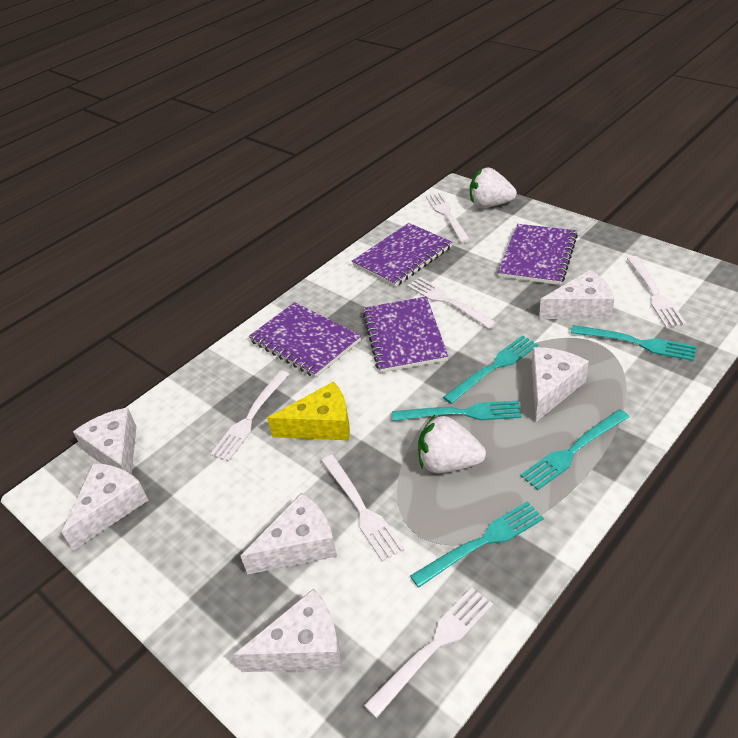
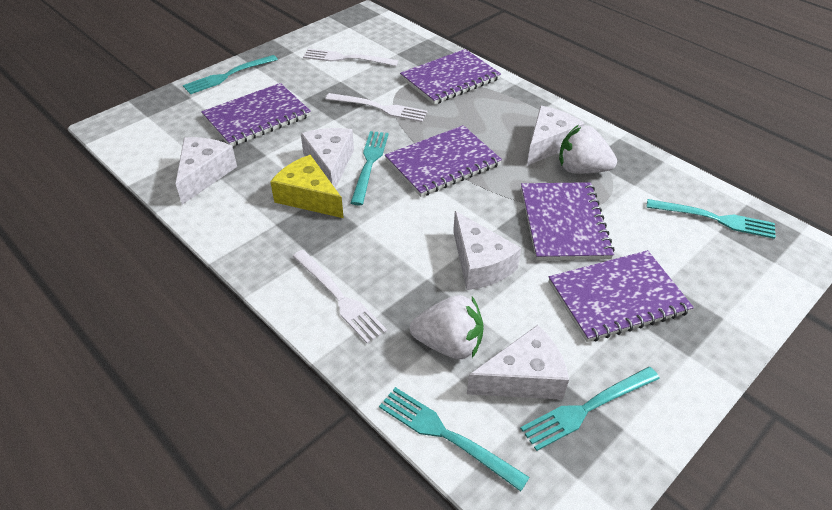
purple notebook: [249,302,361,378] [352,223,452,287] [363,296,448,373] [498,224,578,285] = 4 -> [201,83,311,146] [385,125,502,197] [400,49,501,105] [521,182,615,261] [549,250,694,342] = 5
white cheese: [62,463,148,551] [73,407,137,474] [234,589,342,672] [241,493,337,575] [532,347,589,422] [539,270,614,319] = 6 -> [175,137,237,205] [301,128,354,189] [453,211,521,290] [467,325,569,400] [527,106,585,166] = 5
white fork: [210,371,289,461] [321,455,404,562] [364,588,493,718] [407,277,497,329] [426,192,470,243] [627,256,686,328] = 6 -> [292,250,387,344] [303,49,398,66] [326,93,428,122] = 3

